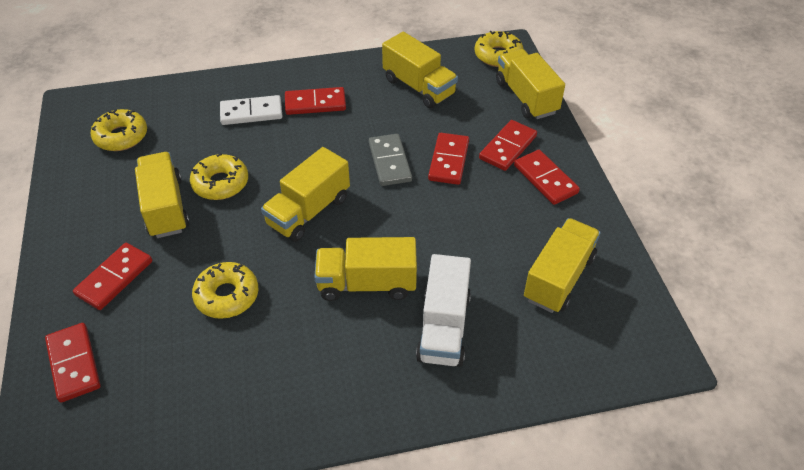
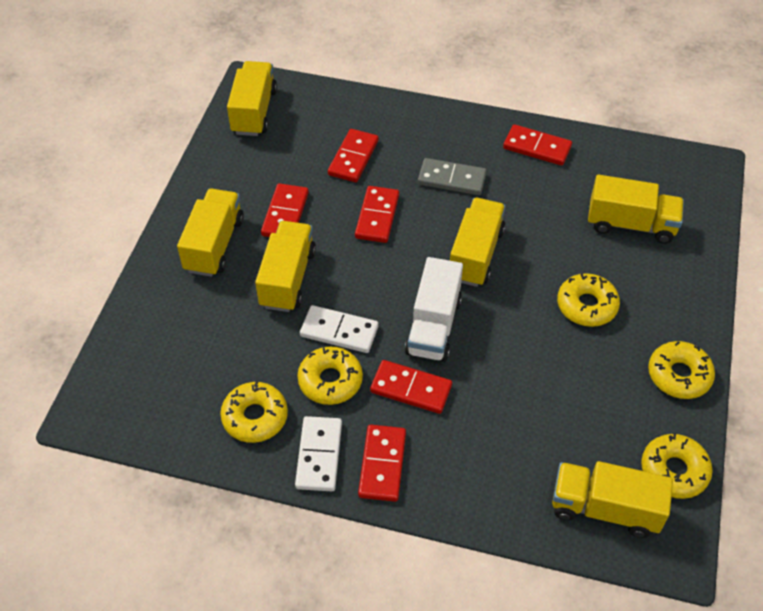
white domino: [220,95,283,125] = 1 -> [295,416,342,491] [300,305,379,353] = 2
yellow donut: [90,109,147,151] [190,153,248,200] [192,262,258,319] [475,31,524,67] = 4 -> [220,381,288,443] [297,346,363,405] [557,273,620,327] [641,433,713,499] [648,341,715,399] = 5

